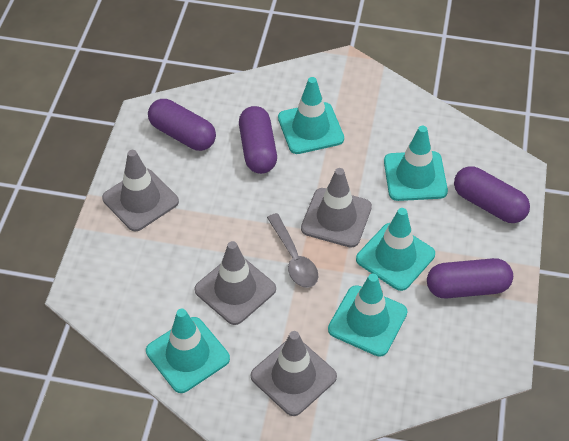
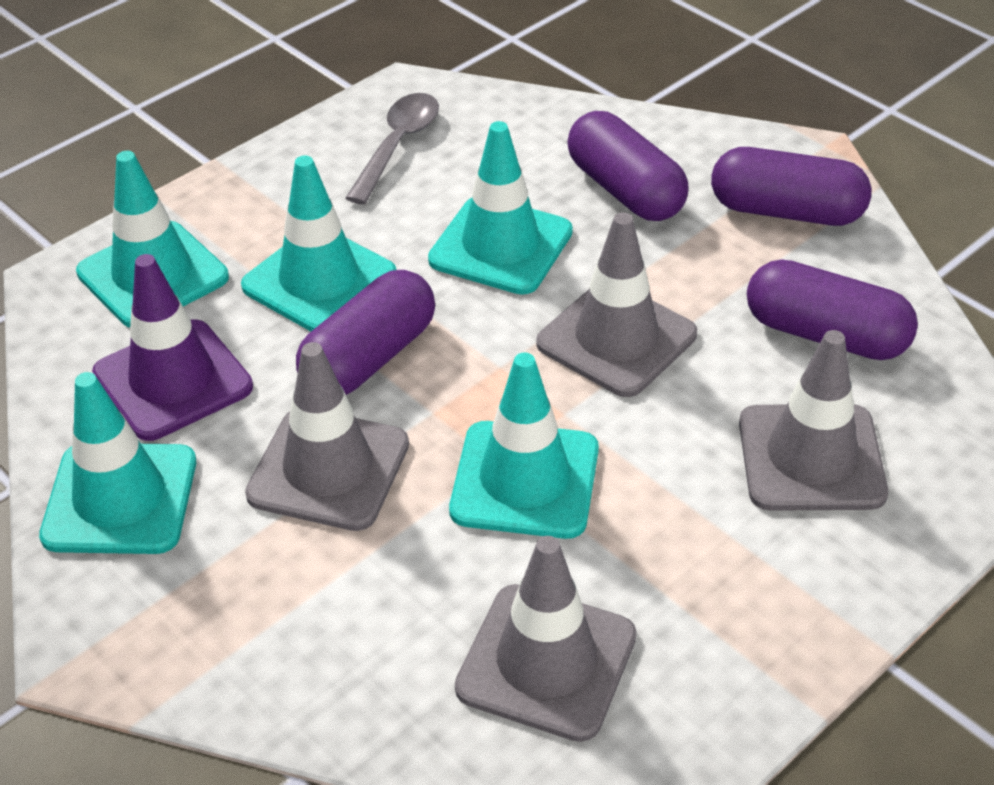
purple traffic cone: none = 0 -> [92,254,253,441] = 1

